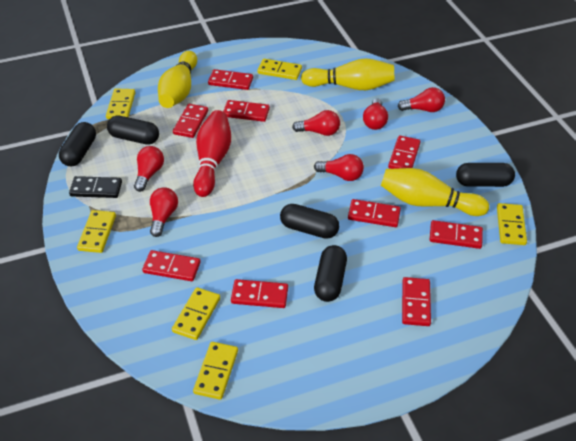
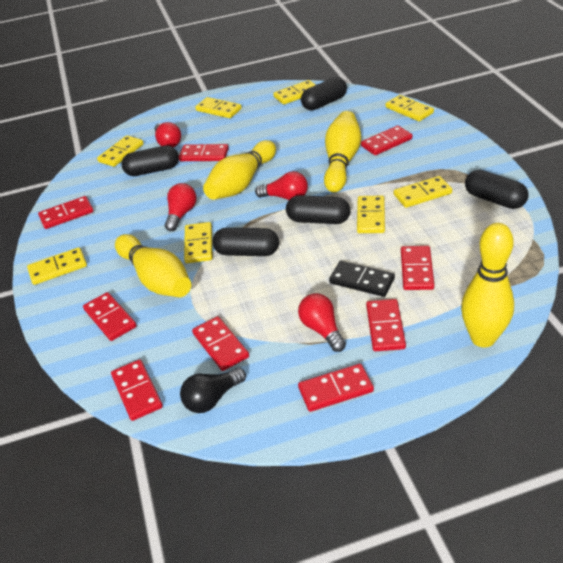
black light bulb: none = 0 -> [180,367,246,413] = 1
red bowling pin: [193,110,231,197] = 1 -> none = 0
red light bulb: [134,146,164,192] [150,187,178,237] [292,110,340,136] [314,154,364,181] [363,98,388,130] [398,87,445,112] = 6 -> [155,122,181,147] [165,183,197,231] [255,171,308,200] [298,293,346,352] = 4
yellow bowling pin: [158,51,197,108] [301,58,395,90] [381,168,489,216] = 3 -> [115,234,191,297] [203,140,276,200] [324,111,361,192] [461,223,514,348] = 4
yellow domino: [77,210,116,253] [106,88,135,119] [172,287,220,340] [193,342,238,400] [257,59,302,80] [497,203,527,245] = 6 -> [27,247,87,285] [97,135,144,167] [184,222,213,263] [195,97,242,118] [273,80,316,105] [357,195,385,233] [386,95,434,121] [394,176,452,208] = 8

